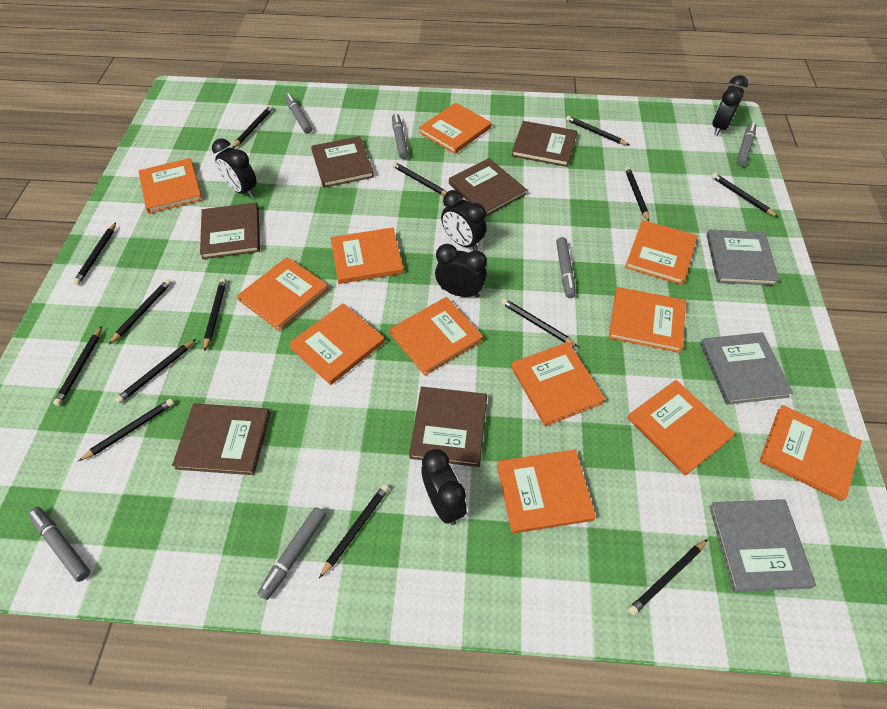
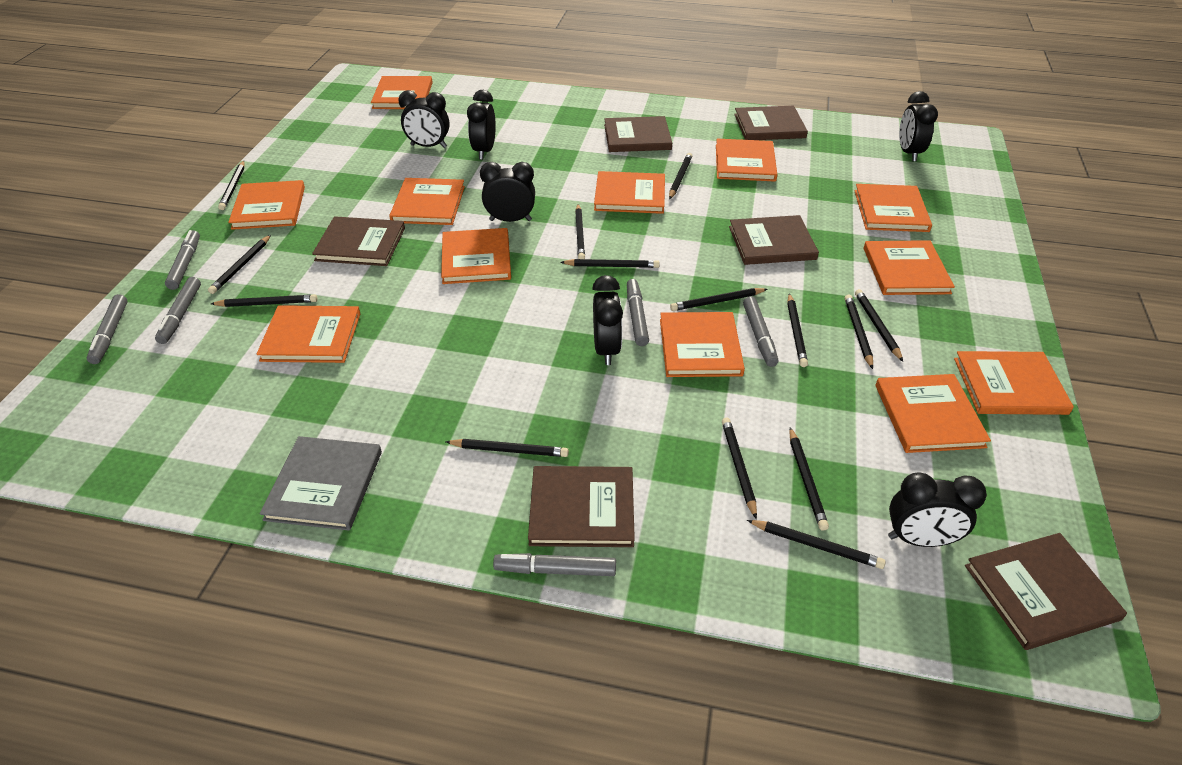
black clock: [212,138,257,198] [421,449,467,525] [435,244,487,298] [441,190,487,251] [712,75,748,136] = 5 -> [398,90,450,148] [467,90,496,160] [480,162,535,222] [592,275,623,365] [888,473,987,547] [899,91,938,162] = 6
grey book: [700,332,793,404] [706,230,780,286] [709,499,816,592] = 3 -> [260,436,382,531] = 1

